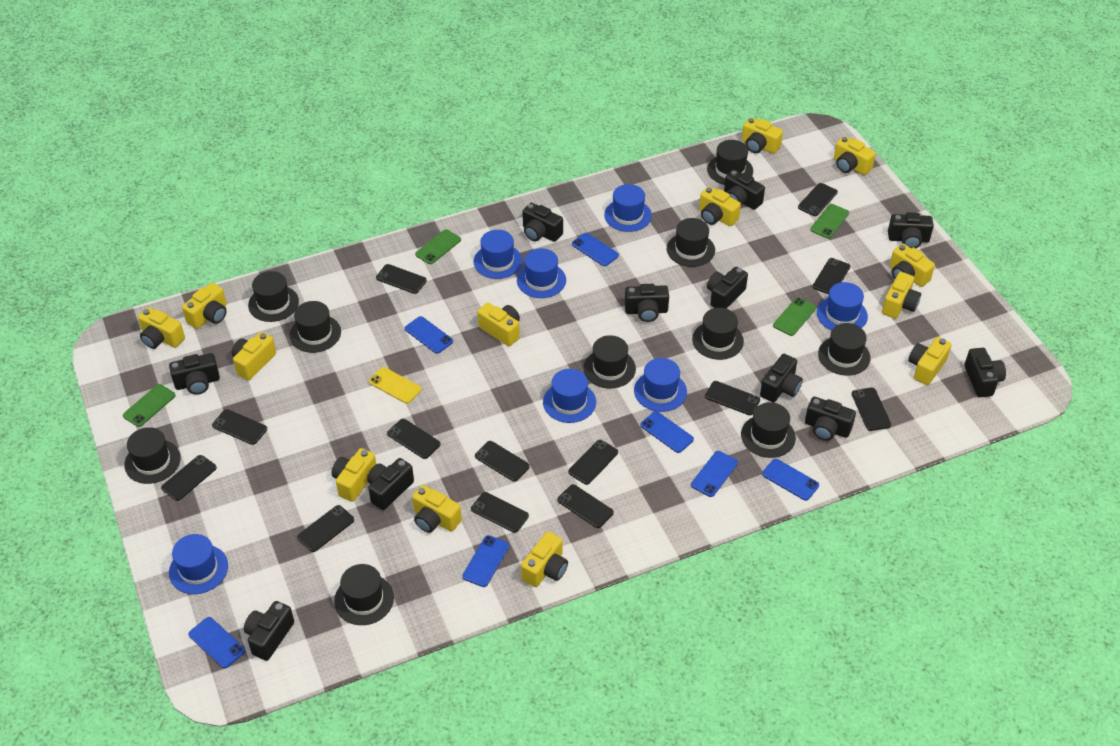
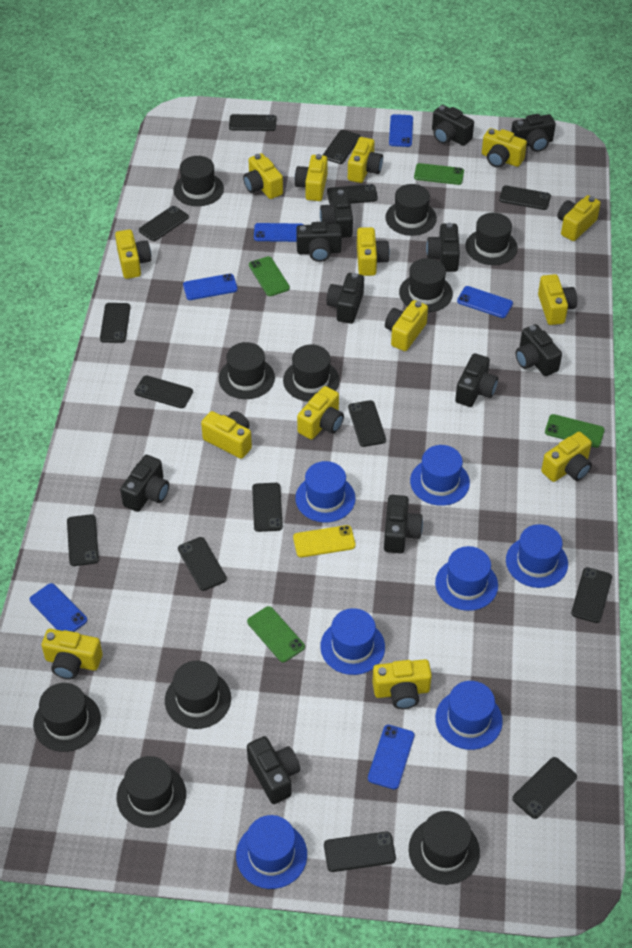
black phone: [161,455,217,501] [212,409,267,445] [297,505,354,552] [376,264,427,294] [387,419,441,459] [471,492,529,533] [475,441,530,482] [558,484,614,528] [568,440,618,485] [705,381,760,415] [798,183,838,216] [813,258,850,294] [852,387,891,431] = 13 -> [67,514,99,566] [100,303,131,343] [134,375,193,408] [139,206,189,241] [178,537,227,591] [229,114,277,131] [252,483,283,532] [323,130,361,164] [324,831,396,872] [327,184,378,205] [348,400,386,447] [499,185,551,210] [512,757,577,819] [571,567,612,623] = 14
blue phone: [188,617,245,668] [405,316,453,354] [462,535,509,587] [572,233,619,266] [640,411,694,453] [691,451,738,497] [762,459,819,501] = 7 -> [30,583,87,632] [183,274,238,300] [254,223,304,242] [368,725,415,789] [389,114,413,147] [457,286,513,318] = 6
yellow camera: [138,307,185,349] [182,283,227,329] [232,332,276,380] [331,448,376,502] [412,485,462,533] [477,303,520,346] [521,531,568,587] [699,186,741,226] [742,117,783,154] [834,136,876,175] [882,272,921,318] [890,243,935,287] [908,337,952,385] = 13 -> [41,629,103,679] [115,229,151,279] [201,411,252,459] [243,153,283,199] [295,154,328,201] [297,386,344,440] [348,137,383,183] [357,227,390,276] [372,659,432,709] [385,300,428,351] [482,128,527,168] [538,274,577,325] [541,432,592,482] [557,195,601,241] = 14

